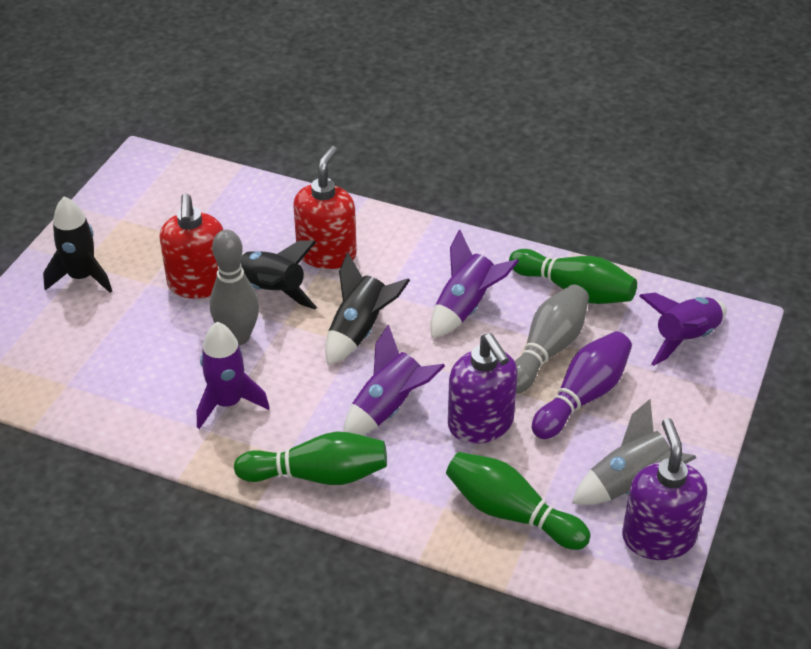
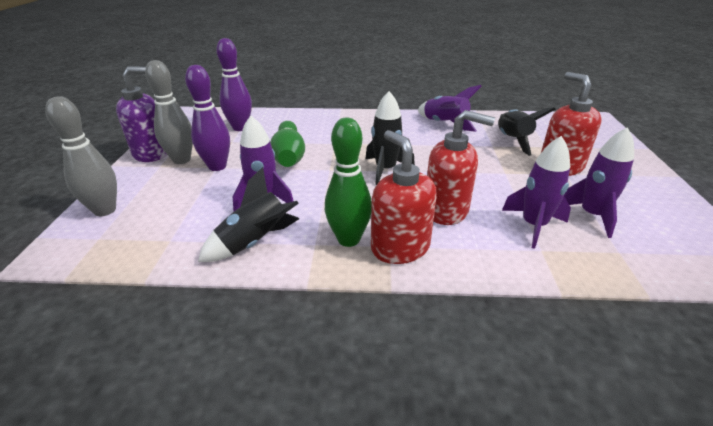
green bowling pin: [234,431,387,485] [446,452,590,550] [509,249,637,304] = 3 -> [270,121,305,167] [325,118,372,247] = 2
grey rocket: [572,399,696,505] = 1 -> none = 0
purple bowling pin: [532,331,632,439] = 1 -> [185,65,230,171] [216,38,252,131] = 2
purple soap dispenser: [448,333,518,444] [622,418,707,560] = 2 -> [116,66,167,162] = 1
red soap dispenser: [159,193,223,298] [293,146,357,269] = 2 -> [371,130,437,264] [427,110,495,225] [541,72,602,176] = 3

